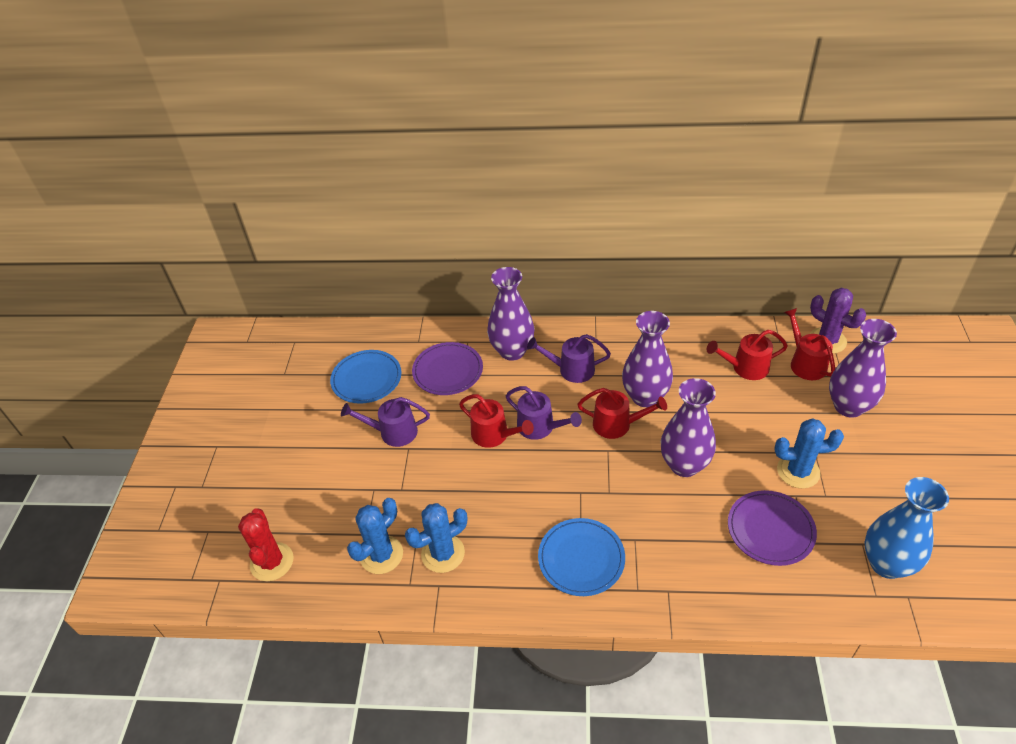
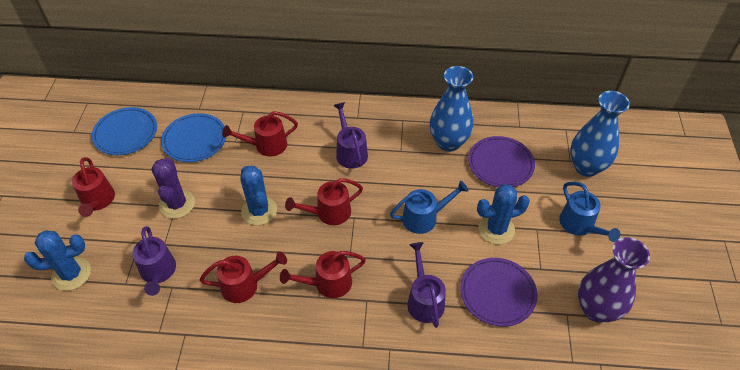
blue vase: [864,477,949,579] = 1 -> [430,66,474,152] [570,91,630,177] = 2
blue watering can: none = 0 -> [390,180,469,234] [559,182,620,242] = 2
purple vase: [487,267,534,361] [622,311,673,407] [660,378,716,477] [829,319,897,417] = 4 -> [578,237,650,323] = 1
red cactus: [238,508,294,581] = 1 -> none = 0
red watering can: [459,394,534,448] [577,388,667,439] [707,330,788,380] [784,308,835,380] = 4 -> [72,157,115,217] [199,252,287,303] [222,111,298,157] [280,251,366,298] [285,178,363,225] = 5

